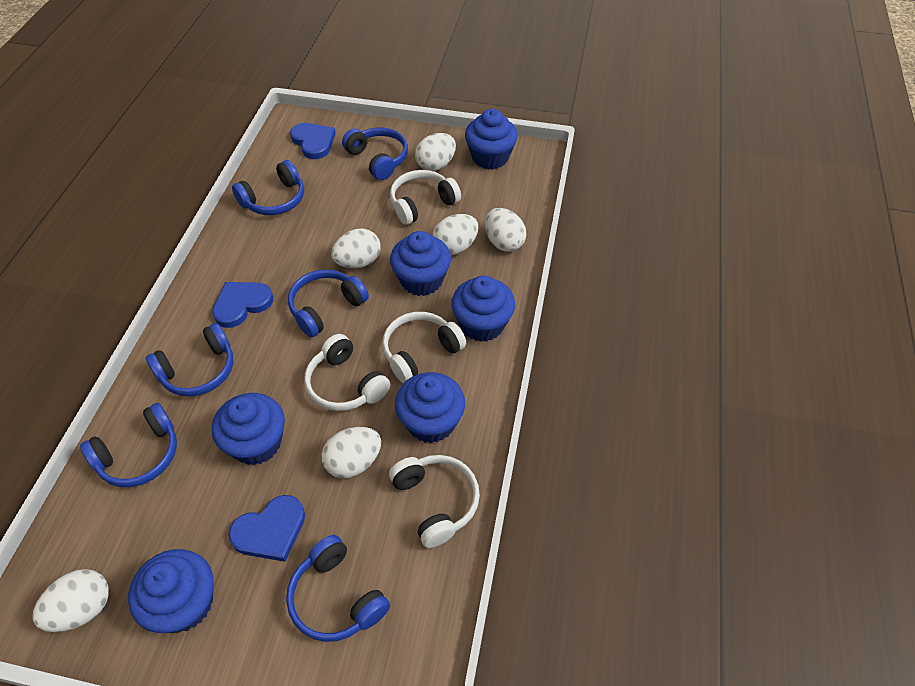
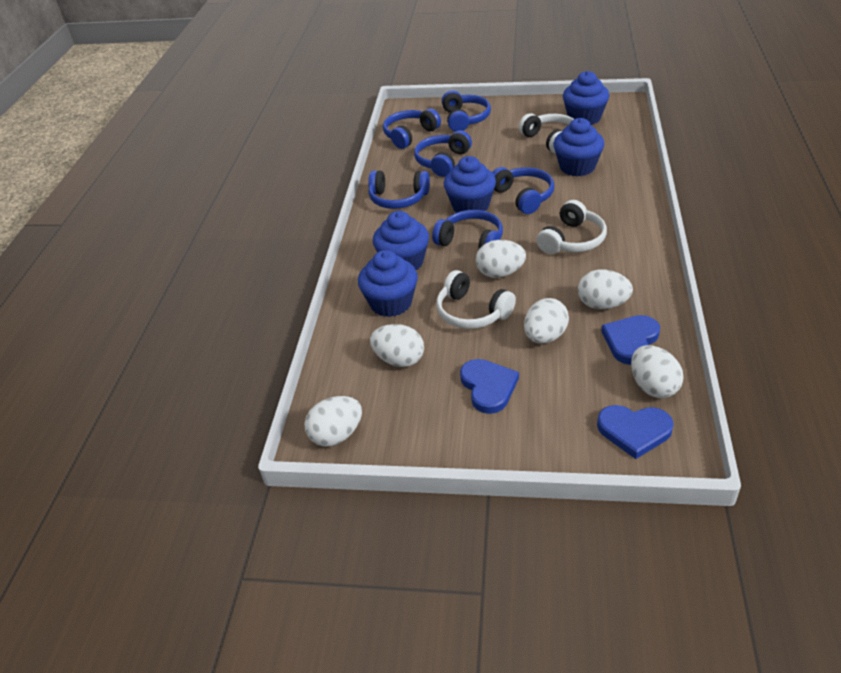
blue cupcake: [128,549,214,633] [212,393,285,465] [390,231,451,296] [395,372,465,443] [451,275,515,342] [465,109,518,170] = 6 -> [358,250,418,317] [373,211,429,270] [444,156,496,213] [554,118,605,176] [563,71,609,125] = 5
white headphones: [304,334,390,411] [382,312,466,383] [389,455,480,548] [390,170,461,225] = 4 -> [436,270,516,329] [519,113,574,154] [537,200,607,254] = 3

